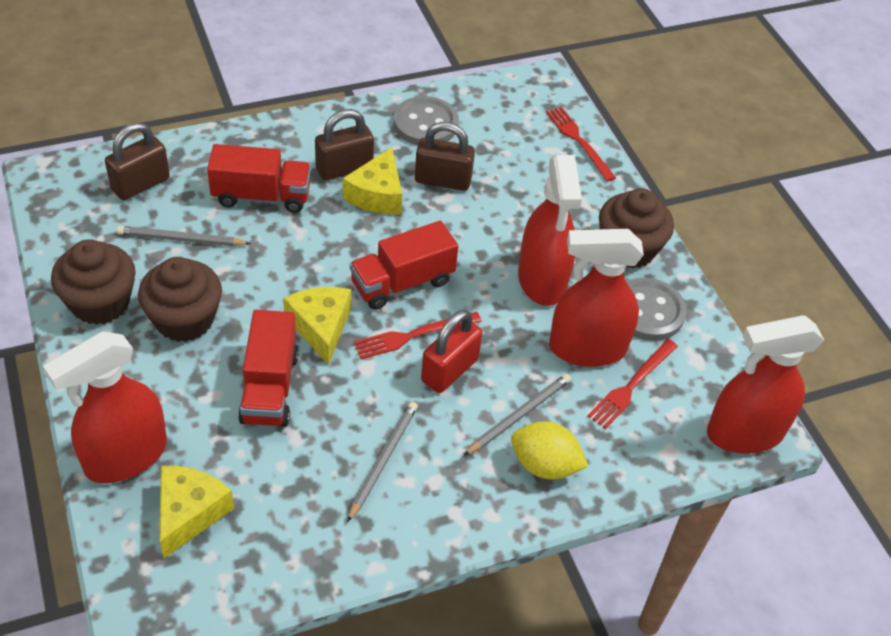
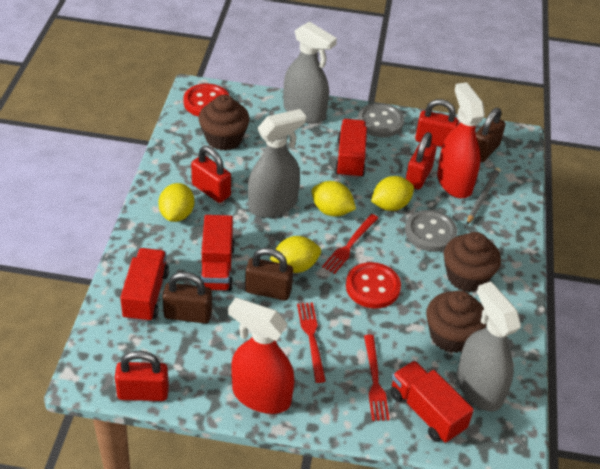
grey pencil: [117,226,251,246] [347,402,418,522] [463,374,571,456] = 3 -> [467,167,500,225] = 1
grey spray bottle: none = 0 -> [248,109,306,218] [283,21,337,124] [457,281,521,412] = 3
red button: none = 0 -> [183,84,229,116] [346,262,401,309] = 2
red padlock: [421,310,482,393] = 1 -> [115,351,169,401] [191,146,231,203] [406,132,437,190] [415,99,459,147] = 4
red spray bottle: [43,331,167,483] [518,155,582,306] [549,229,644,367] [707,315,824,454] = 4 -> [228,297,294,414] [437,82,485,198] = 2
red truck: [207,144,311,213] [238,310,299,427] [350,221,458,310] = 3 -> [120,248,169,322] [200,215,235,292] [335,119,367,179] [390,361,474,443] = 4
yellow cheese: [159,466,234,559] [283,287,351,365] [343,147,402,215] = 3 -> none = 0
yellow lemon: [511,421,588,480] = 1 -> [158,183,194,222] [270,236,321,273] [311,181,356,216] [371,176,414,211] = 4

